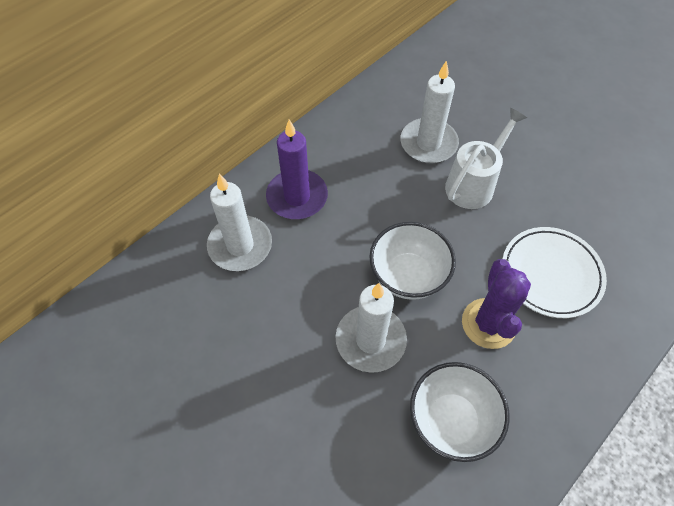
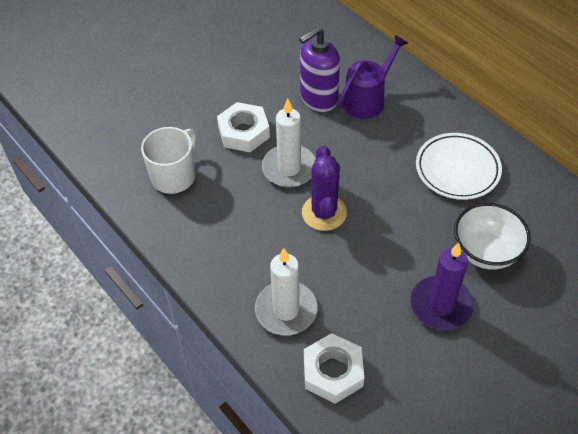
purple soap dispenser: none = 0 -> [299,27,340,112] = 1
purple watering can: none = 0 -> [339,35,408,119] = 1
white bowl: [369,222,456,300] [410,362,510,462] = 2 -> [454,203,531,270] = 1
white candle: [207,174,272,271] [336,283,407,373] [400,60,459,163] = 3 -> [255,248,318,335] [262,98,316,187] = 2
white mug: none = 0 -> [141,127,196,194] = 1
white nut: none = 0 -> [217,102,270,152] [304,333,364,404] = 2
white watering can: [445,108,527,209] = 1 -> none = 0

